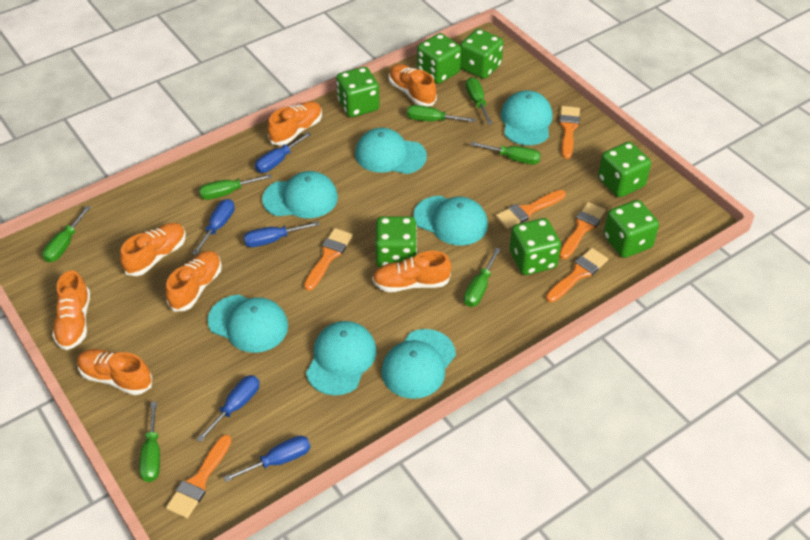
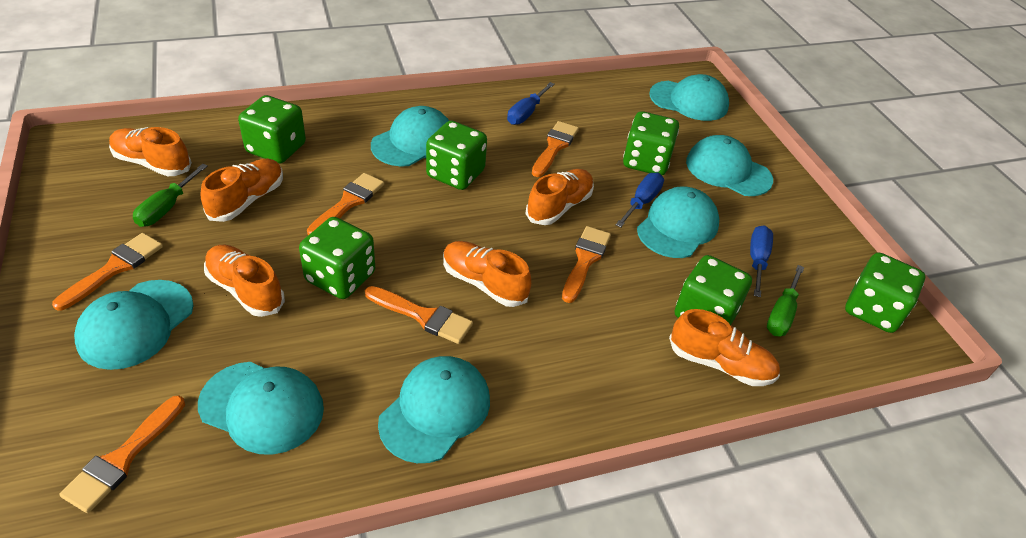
blue screwdriver: [192,199,235,255] [197,375,260,442] [223,436,311,482] [244,221,319,247] [255,132,311,173] = 5 -> [507,82,555,125] [616,172,664,228] [750,225,773,297] = 3
green dice: [336,67,380,117] [375,216,417,268] [417,33,462,84] [460,29,504,79] [510,218,561,275] [598,142,651,197] [604,200,659,258] = 7 -> [238,95,306,163] [299,217,375,299] [426,120,487,190] [623,111,679,175] [675,255,752,325] [845,253,925,333] = 6
green screwdriver: [42,206,91,262] [139,402,160,482] [199,174,272,200] [407,105,475,122] [464,248,501,307] [466,77,492,125] [470,142,541,165] = 7 -> [133,164,208,227] [767,265,804,336] = 2
orange shoe: [52,270,90,350] [77,349,152,395] [120,223,186,276] [166,251,222,312] [268,101,322,146] [372,251,451,292] [389,64,437,106] = 7 -> [109,127,192,176] [201,159,283,222] [204,245,285,317] [443,241,531,307] [525,169,594,225] [669,309,780,386] = 6

